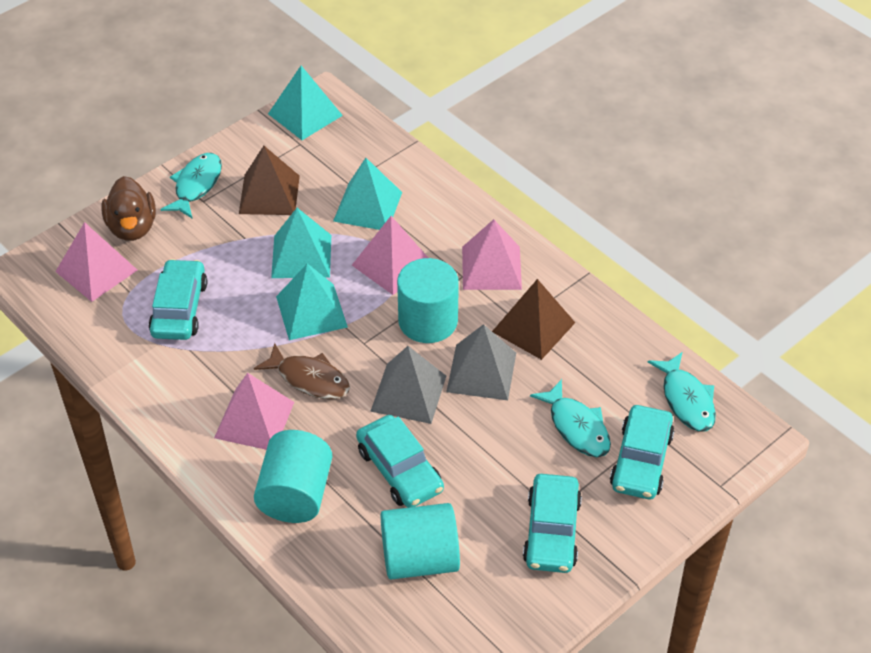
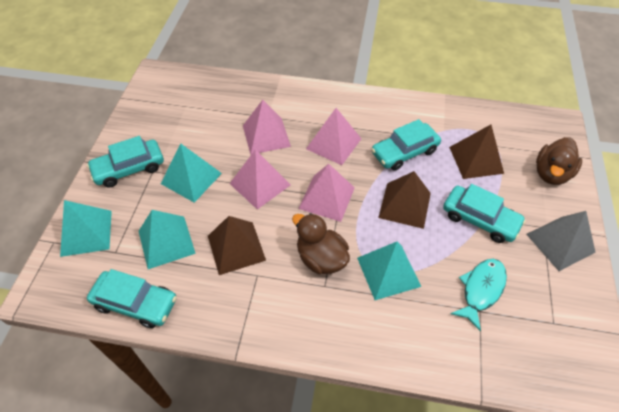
brown duck: [101,176,156,241] = 1 -> [292,213,350,274] [536,137,582,185] = 2
brown fish: [254,343,350,399] = 1 -> none = 0
brown pyramid: [239,146,300,215] [492,279,575,360] = 2 -> [208,216,266,275] [378,171,431,229] [449,125,504,179] = 3
grey pyramid: [370,346,446,424] [446,324,516,400] = 2 -> [526,211,596,271] = 1
turquoise cylinder: [254,430,332,523] [381,503,460,580] [397,258,459,343] = 3 -> none = 0
turquoise fish: [160,153,222,218] [530,379,611,457] [648,352,716,432] = 3 -> [451,259,507,331] = 1

